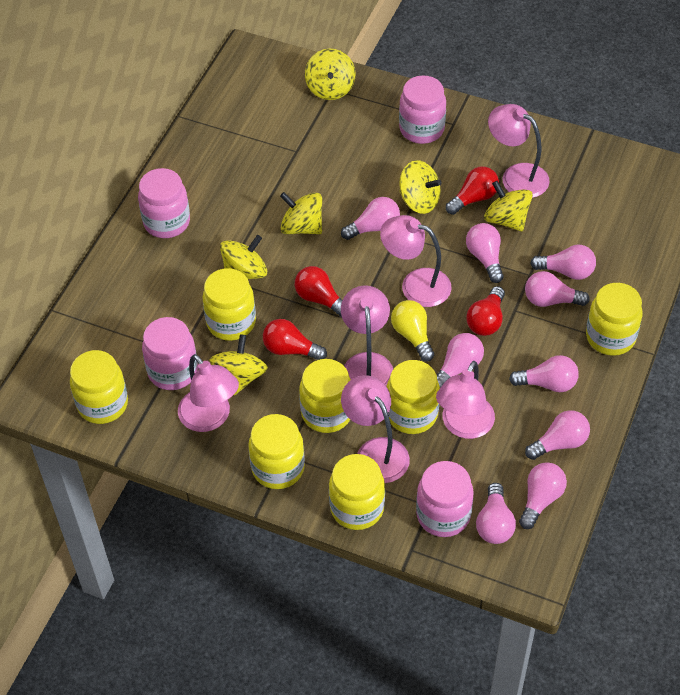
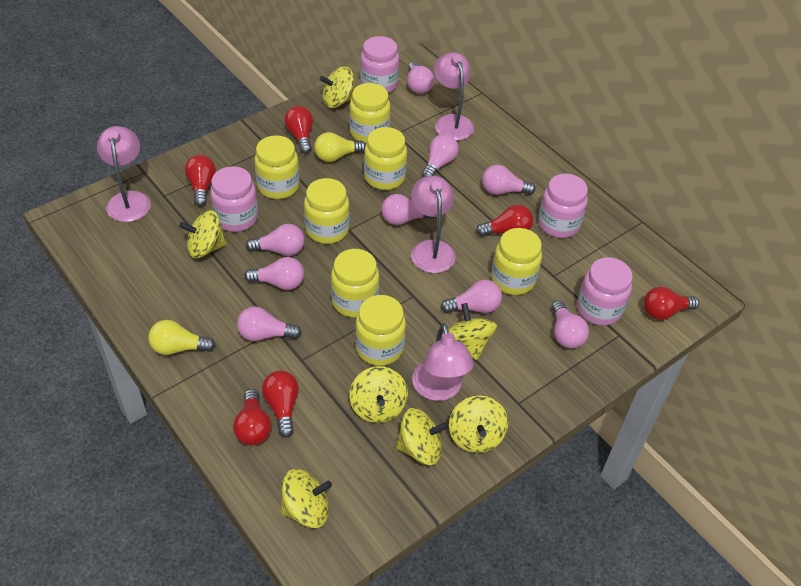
pink lamp: [178,354,239,432] [341,285,393,387] [341,375,410,483] [380,215,452,307] [436,361,495,439] [488,104,550,198] = 6 -> [97,126,151,222] [411,176,456,273] [412,323,474,401] [434,52,474,141] = 4
red light bulb: [263,319,327,360] [295,266,342,317] [446,166,499,215] [467,286,505,336] = 4 -> [185,155,216,206] [233,389,271,446] [262,371,299,437] [284,106,313,154] [476,205,533,237] [644,287,699,320] = 6
yellow light bulb: [391,300,434,362] = 1 -> [148,320,216,355] [314,132,366,162] = 2
yellow spinning top: [210,334,268,395] [220,235,267,279] [280,192,322,234] [305,49,356,100] [399,160,442,214] [484,181,533,231] = 6 -> [179,210,227,258] [280,469,332,528] [320,67,355,108] [349,366,408,423] [396,408,449,465] [448,303,497,360] [449,396,508,453] = 7

